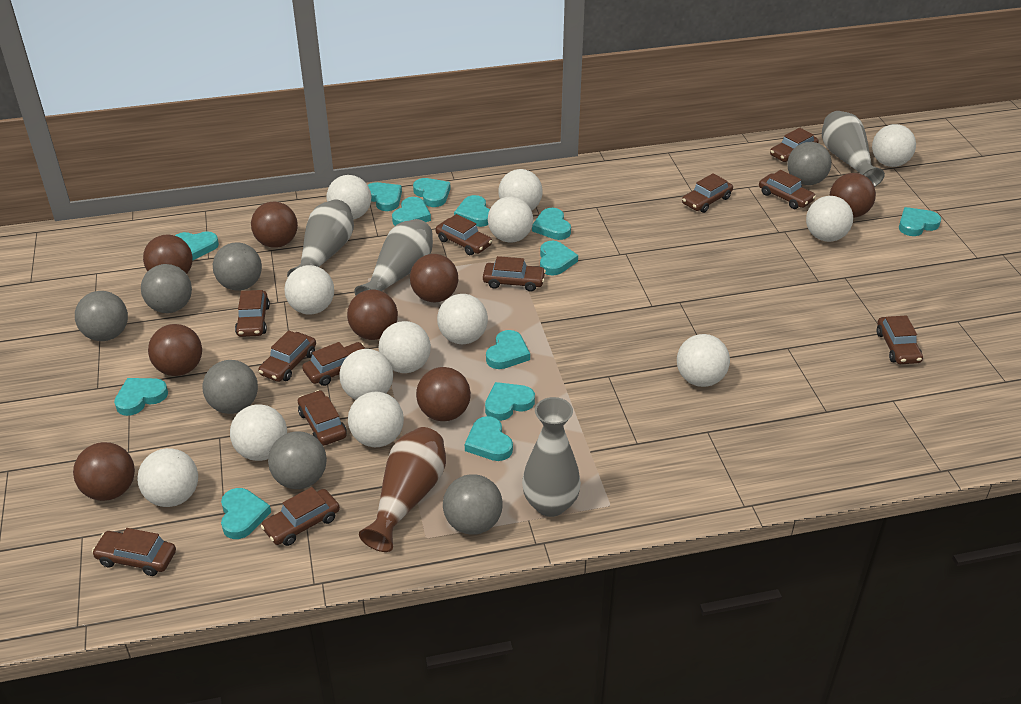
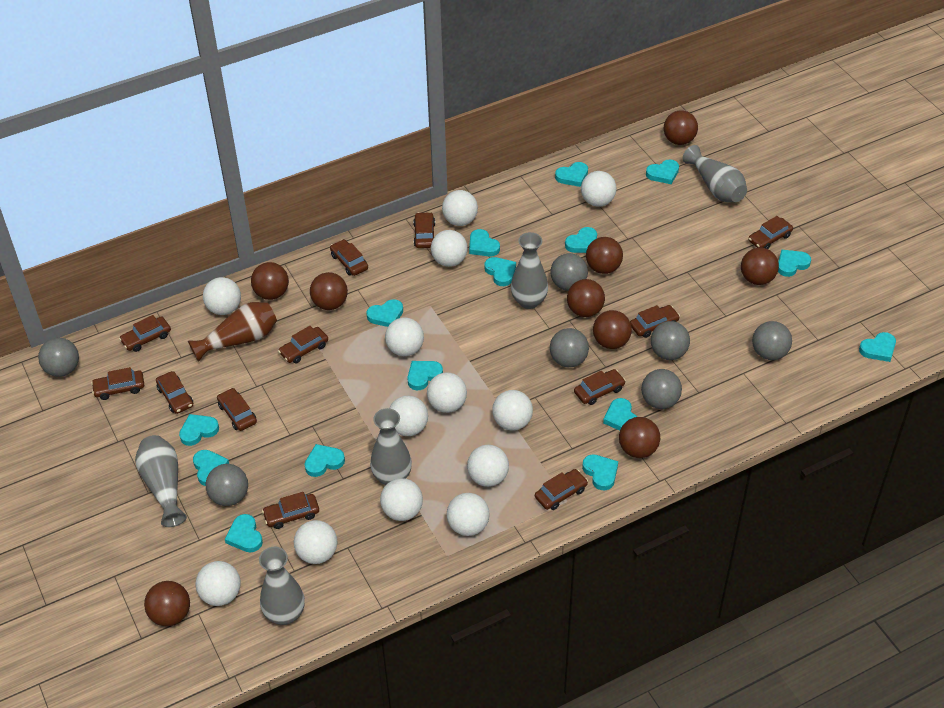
brown ball: [73,442,135,501] [143,234,193,274] [148,324,202,376] [251,202,298,248] [347,290,398,340] [410,254,458,302] [416,367,471,421] [830,173,876,218] = 8 -> [144,581,190,626] [251,262,289,300] [310,272,348,310] [567,279,605,317] [586,237,623,274] [593,310,632,349] [619,417,660,458] [664,110,698,145] [741,247,779,285] = 9
grey vase: [287,200,354,277] [354,219,433,296] [522,397,581,517] [822,111,885,187] = 4 -> [135,435,187,527] [259,547,305,625] [370,408,412,485] [511,232,548,309] [683,145,747,202] = 5
turquoise heart: [114,378,168,416] [175,231,219,261] [221,488,271,539] [368,182,402,211] [392,197,431,226] [413,178,451,207] [454,195,490,227] [465,416,513,461] [485,382,535,421] [486,330,530,369] [532,208,571,240] [540,241,578,276] [899,207,941,236] = 13 -> [179,414,219,446] [193,450,229,486] [225,514,263,553] [304,444,345,477] [366,299,403,327] [407,361,443,391] [469,229,500,257] [484,257,516,286] [555,162,588,187] [565,227,597,253] [582,454,618,490] [603,398,637,431] [646,159,679,184] [778,250,811,277] [859,332,896,362] = 15

